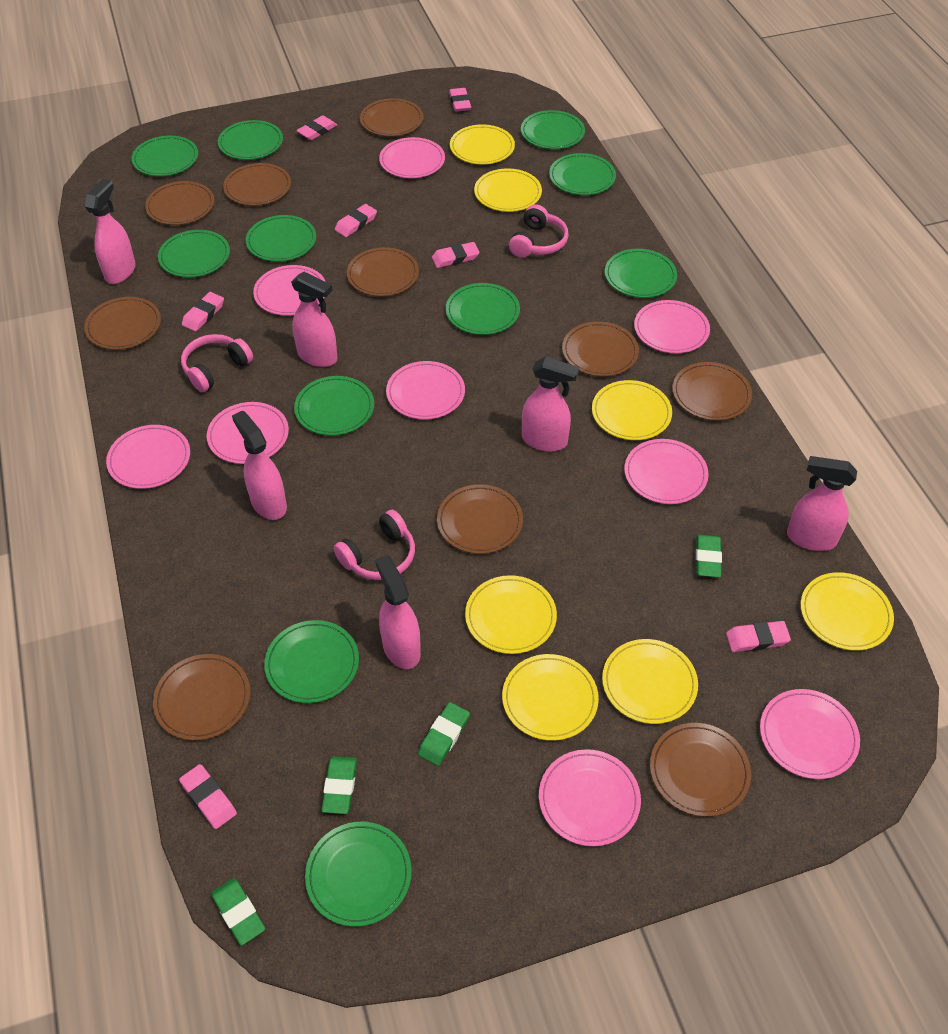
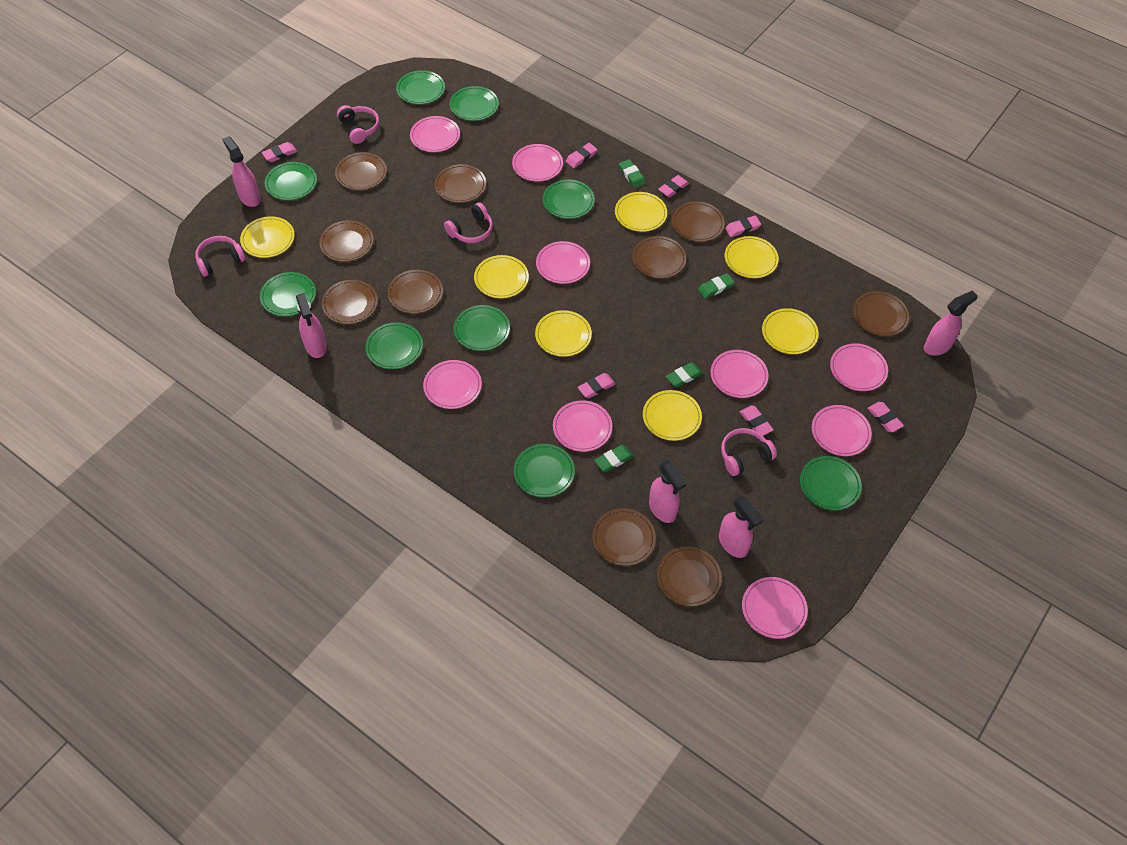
green plate: [132,135,198,176] [158,230,230,277] [218,120,283,160] [246,215,316,262] [264,620,359,703] [294,376,374,436] [305,822,412,927] [446,283,520,335] [521,110,585,149] [549,153,616,195] [605,249,677,298] = 11 -> [260,272,316,316] [265,162,317,200] [365,322,423,369] [396,70,445,104] [450,86,499,121] [453,305,510,351] [514,444,575,498] [542,180,595,219] [800,456,862,510] = 9
pink headphones: [181,334,253,392] [334,510,415,580] [509,204,569,258] = 3 -> [195,236,246,277] [337,105,380,144] [444,202,493,243] [721,428,777,476] = 4
pink spray bottle: [85,179,136,284] [232,411,287,520] [291,271,338,367] [375,555,421,669] [522,357,579,452] [787,456,857,551] = 6 -> [222,136,261,207] [296,293,327,358] [649,460,686,523] [719,496,764,558] [924,290,978,356] = 5

